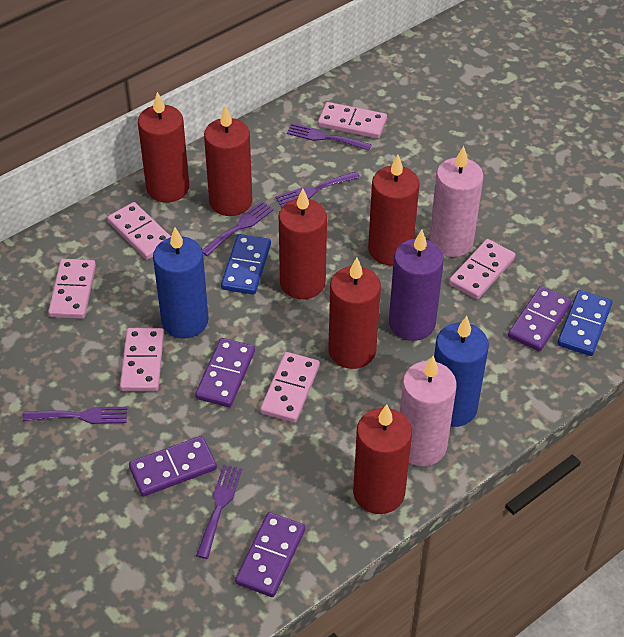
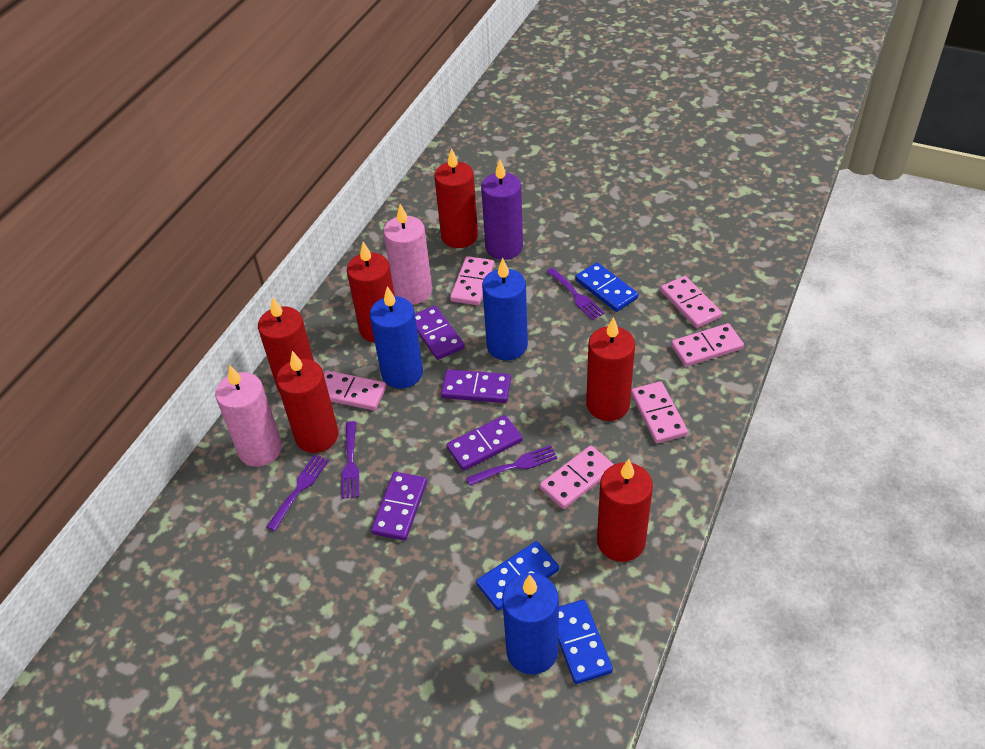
blue candle: [153,227,209,338] [434,316,489,427] = 2 -> [370,286,423,389] [482,258,528,360] [502,573,559,674] = 3
blue domino: [221,234,271,295] [557,290,613,356] = 2 -> [476,541,559,611] [559,600,613,684] [575,262,639,312] = 3
purple fork: [23,407,127,424] [196,465,242,559] [202,201,274,256] [275,171,361,207] [287,123,372,151] = 5 -> [266,454,329,531] [341,421,359,499] [466,445,558,486] [546,268,605,320] = 4

